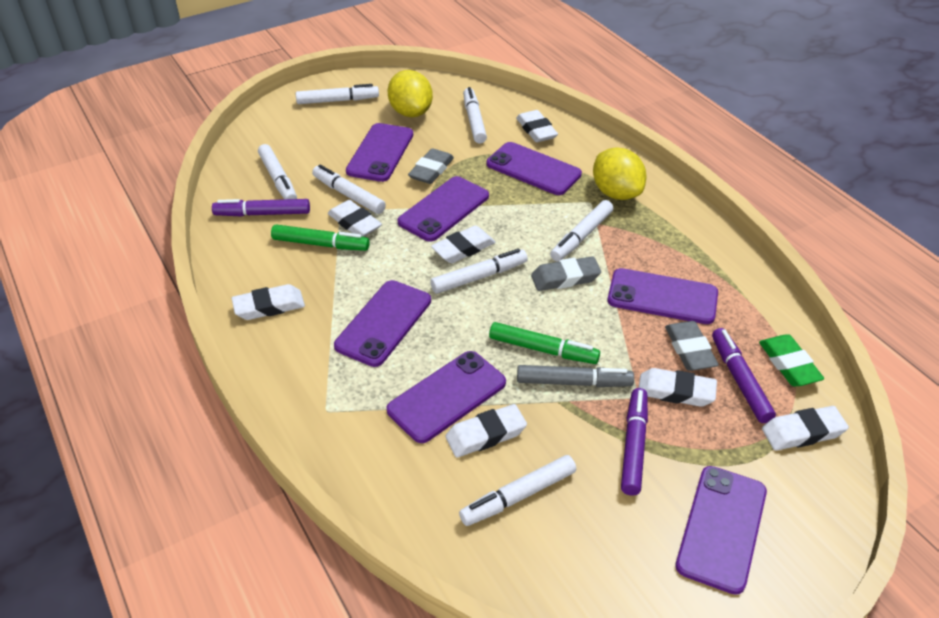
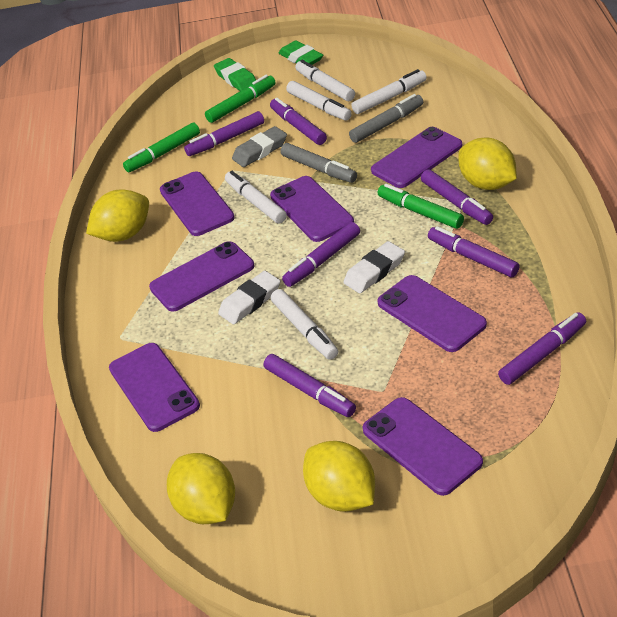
green eraser: [759,334,824,386] = 1 -> [214,58,256,91] [279,40,323,65] = 2
green marker: [271,224,370,251] [489,322,600,364] = 2 -> [123,122,200,172] [205,75,276,123] [378,184,464,229] = 3
grey eraser: [408,148,454,184] [531,256,601,291] [665,321,719,371] = 3 -> [232,126,287,167] = 1
grey marker: [517,365,634,387] = 1 -> [280,143,357,183] [349,94,423,143] = 2
purple marker: [212,199,310,217] [621,388,648,496] [712,328,776,423] = 3 -> [184,111,264,156] [263,354,356,417] [270,98,327,145] [282,222,360,287] [421,169,493,225] [428,226,520,277] [498,312,586,385] = 7
white eraser: [231,284,305,320] [328,200,382,237] [431,226,496,263] [445,404,527,457] [516,110,558,142] [638,368,717,407] [762,406,849,450] = 7 -> [218,271,280,324] [344,241,405,293] = 2
white marker: [258,144,297,199] [296,84,379,104] [312,165,386,214] [430,249,528,294] [459,455,576,526] [463,87,487,144] [550,200,613,261] = 7 -> [225,171,287,223] [271,289,338,360] [286,81,352,121] [295,60,355,101] [351,69,427,114] = 5
yellow lemon: [388,70,433,117] [593,147,646,200] = 2 -> [86,189,149,242] [167,453,235,524] [303,441,375,512] [458,137,517,190] = 4

